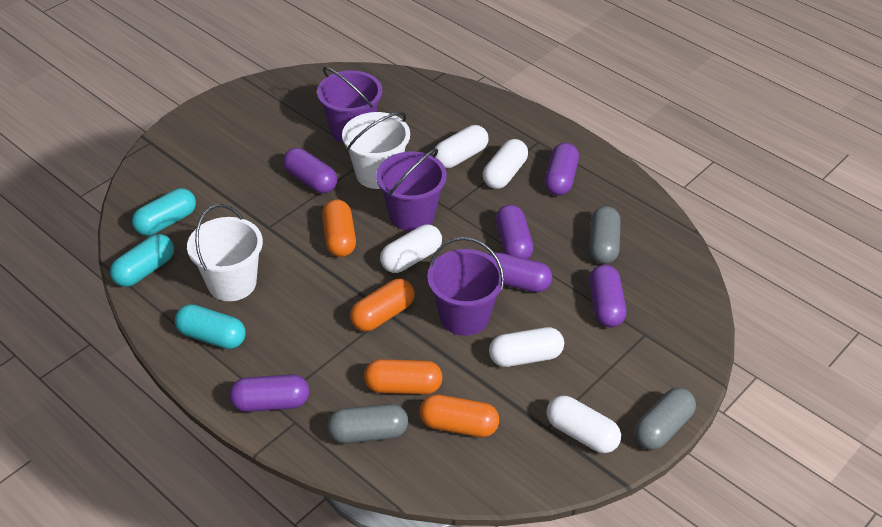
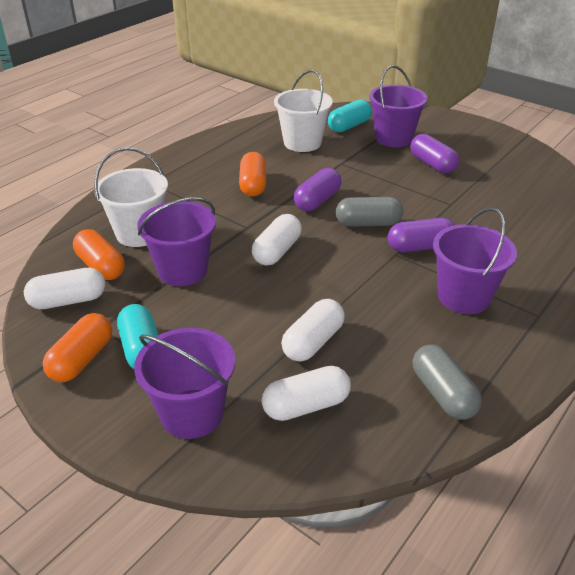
grey capsule: [327,404,408,444] [589,206,621,264] [634,387,696,450] = 3 -> [336,197,403,227] [413,344,482,420] = 2
orange capsule: [322,200,356,257] [350,279,415,331] [364,359,443,394] [419,395,499,437] = 4 -> [43,313,112,382] [73,229,125,280] [239,152,266,197] = 3
purple bucket: [317,67,382,143] [376,148,447,231] [427,237,504,336] = 3 -> [134,328,235,439] [137,197,216,286] [369,65,428,147] [433,207,517,314] = 4
purple capsule: [229,374,309,412] [283,148,337,193] [489,252,552,292] [496,205,533,259] [545,143,579,196] [589,265,627,327] = 6 -> [294,168,342,211] [388,218,455,252] [410,134,459,174] = 3
turquoise capsule: [110,234,174,287] [132,188,196,236] [175,304,246,349] = 3 -> [117,304,158,369] [328,99,372,132] = 2
white capsule: [380,224,442,273] [433,125,488,169] [483,139,528,189] [489,327,564,367] [547,396,621,453] = 5 -> [24,268,105,309] [252,214,302,266] [262,366,351,421] [281,299,345,362] = 4

